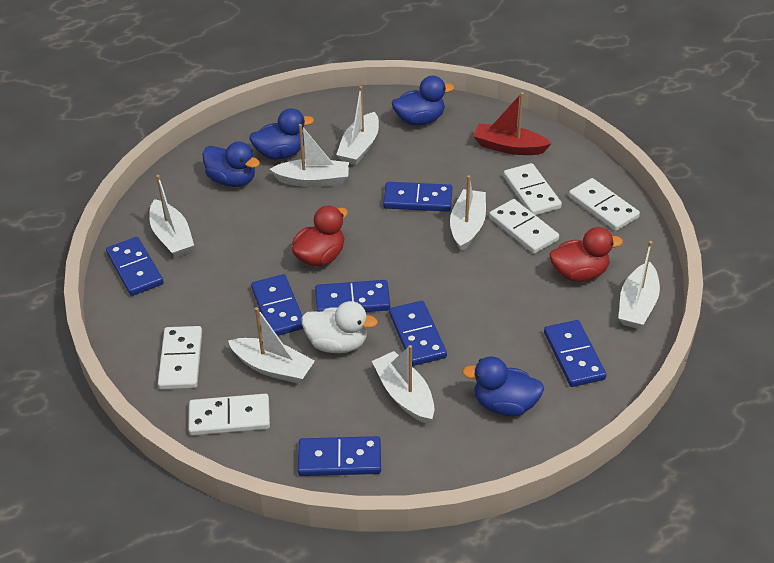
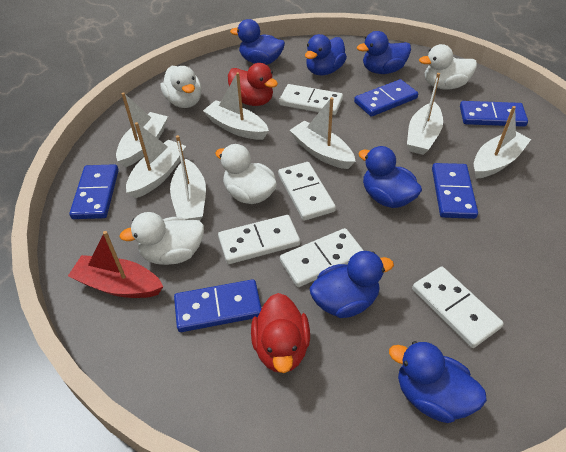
blue domino: [106,237,164,296] [251,274,303,336] [298,436,381,476] [315,280,390,312] [383,182,452,212] [389,301,447,366] [544,320,606,387] = 7 -> [69,164,119,219] [174,279,262,332] [354,79,418,117] [432,163,478,219] [460,101,528,127] = 5
blue duck: [202,142,260,187] [249,108,314,160] [392,76,454,126] [462,357,544,416] = 4 -> [230,19,285,65] [305,34,347,75] [309,251,394,318] [357,31,411,74] [358,146,422,208] [389,341,487,423] = 6
white duck: [302,301,378,353] = 1 -> [119,212,204,265] [161,66,202,108] [215,144,277,204] [419,44,477,90] = 4

